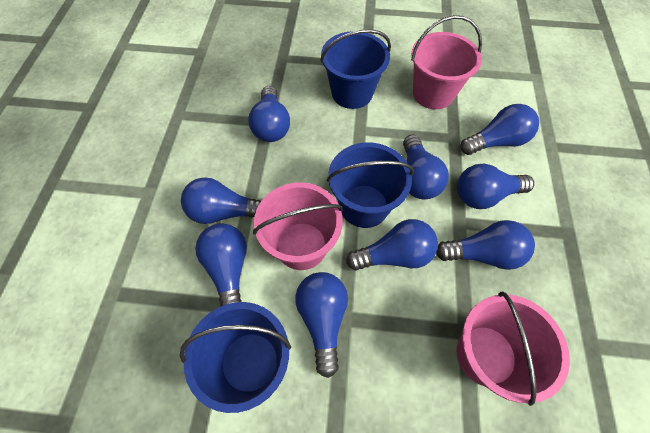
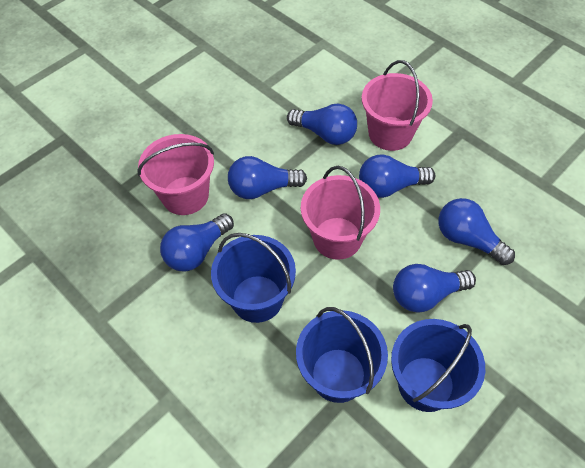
blue light bulb: [181,177,261,224] [195,223,247,306] [248,86,290,142] [295,272,348,378] [346,219,438,271] [403,134,449,199] [436,220,535,270] [457,164,534,209] [460,104,539,155] = 9 -> [160,213,234,271] [228,156,307,199] [287,104,357,145] [359,154,435,198] [393,264,476,313] [438,198,515,265] = 6

